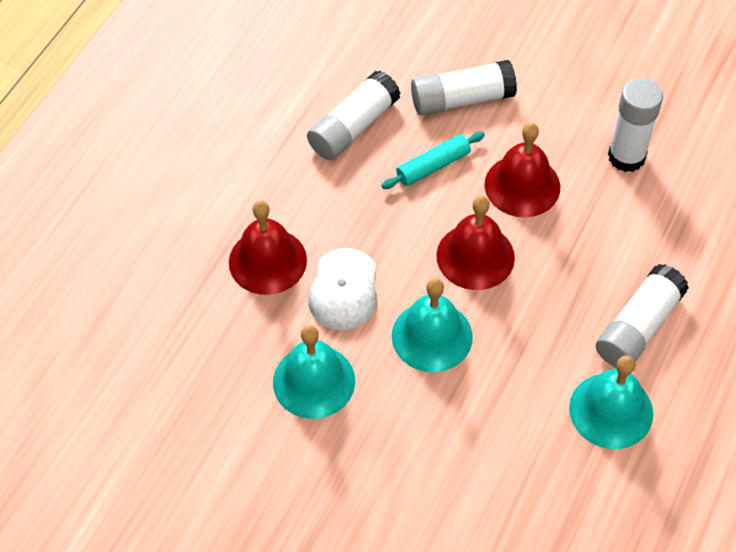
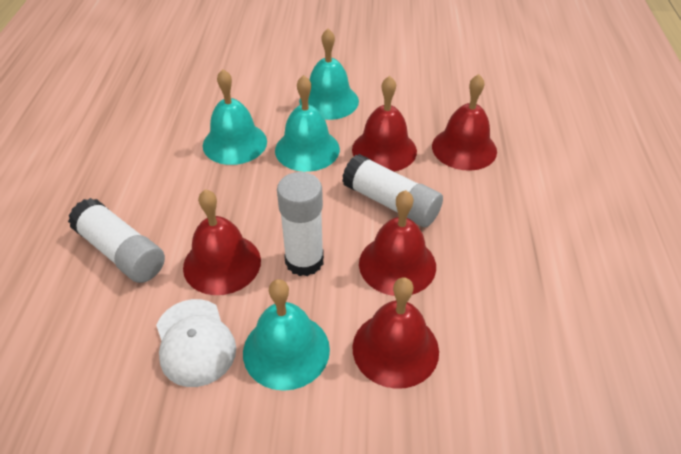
red bell: [229,201,307,295] [436,196,515,290] [484,123,560,217] = 3 -> [183,189,261,295] [352,76,417,172] [352,277,439,389] [359,190,436,296] [432,74,497,171] = 5
turquoise bell: [273,325,355,419] [392,278,473,372] [569,356,653,449] = 3 -> [203,69,267,165] [243,279,330,391] [275,75,340,172] [299,29,359,120] = 4
turquoise rolling pin: [381,132,485,189] = 1 -> none = 0
white glue stick: [307,70,400,160] [411,60,517,115] [596,264,689,368] [608,78,663,172] = 4 -> [68,198,165,283] [277,172,324,276] [342,154,443,227] = 3

